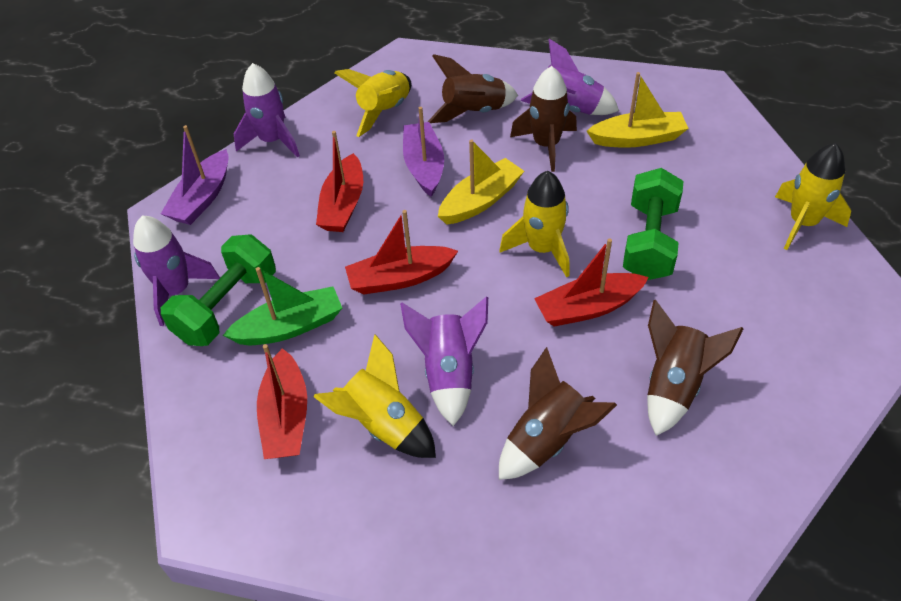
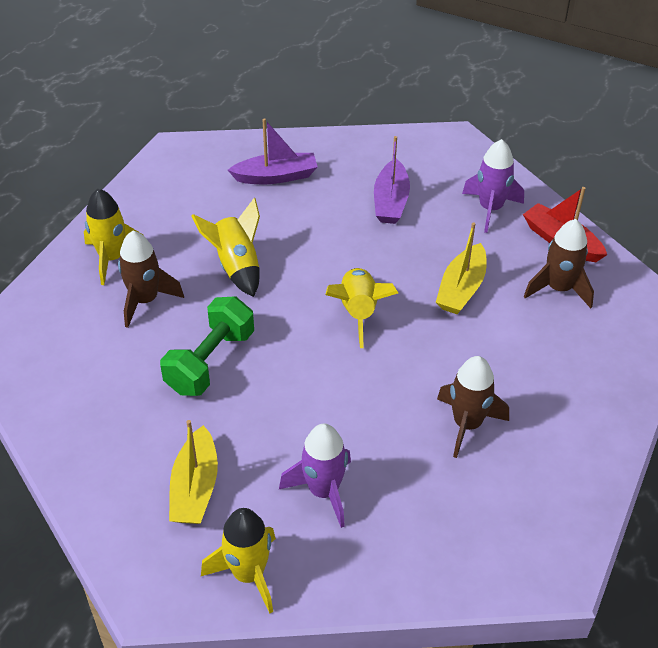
brown rocket: [428,54,518,123] [499,347,617,480] [510,66,577,172] [647,300,743,436] = 4 -> [118,231,184,328] [437,356,509,458] [524,219,594,309] = 3
green boat: [223,267,342,345] = 1 -> none = 0
green dumbbell: [161,234,276,346] [623,168,683,280] = 2 -> [160,296,254,396] = 1
purple rocket: [133,216,220,326] [234,63,300,157] [400,296,488,426] [521,39,619,115] = 4 -> [279,424,351,528] [462,139,524,233] = 2
red boat: [257,344,307,459] [316,131,363,232] [345,210,458,295] [534,239,649,327] = 4 -> [523,187,607,262] = 1

